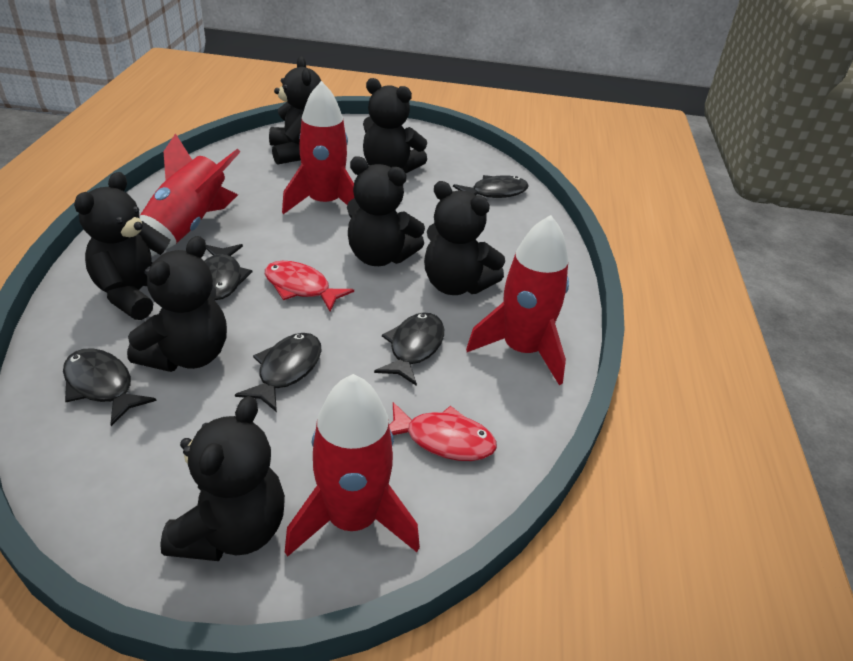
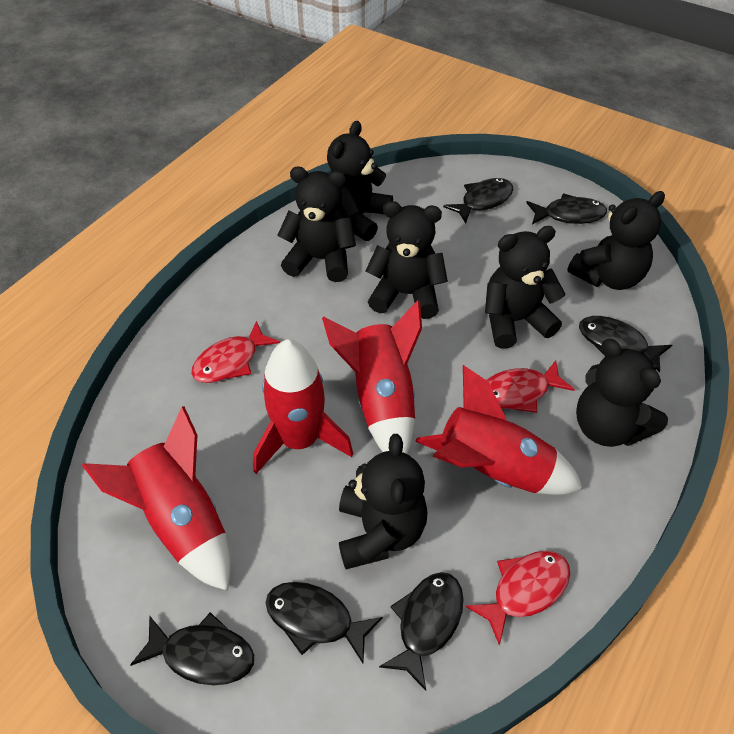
black fish: [63,348,156,426] [204,244,252,300] [235,333,322,412] [374,312,444,386] [453,175,529,198] = 5 -> [130,612,254,685] [266,582,383,663] [379,572,464,691] [443,178,513,223] [526,194,607,224] [579,316,672,373] = 6
red fish: [265,261,354,311] [389,402,497,461] = 2 -> [191,321,280,383] [465,551,570,645] [486,360,575,413] = 3

